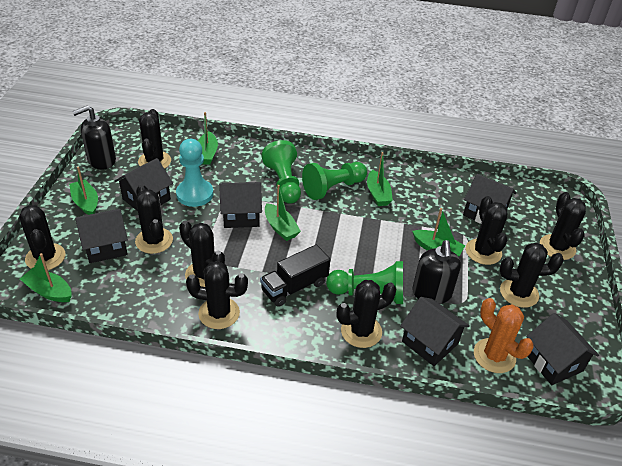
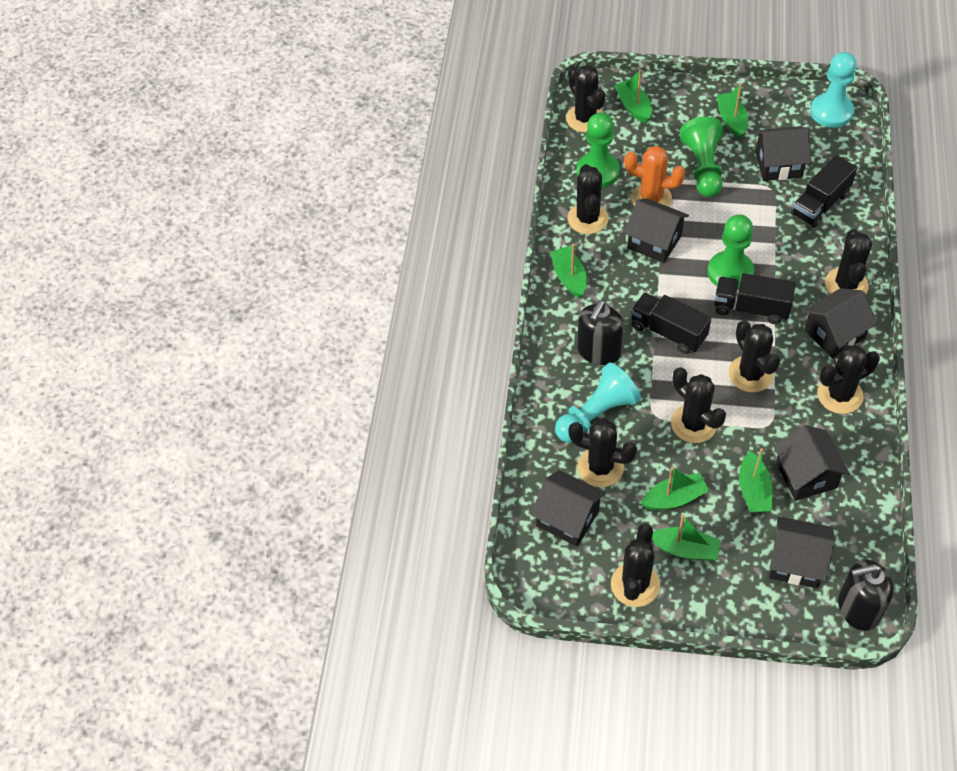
black cactus: [19,205,66,270] [135,184,173,254] [138,109,171,169] [179,220,225,287] [186,261,248,329] [336,280,397,348] [466,196,507,265] [499,242,564,308] [540,192,586,260] = 9 -> [566,65,605,132] [568,164,609,234] [568,419,637,487] [611,523,660,607] [671,367,726,443] [728,320,780,392] [817,345,880,414] [825,229,872,294] = 8
black truck: [260,244,330,307] = 1 -> [631,292,711,354] [714,273,796,324] [791,155,857,228] = 3
turquoise pawn: [176,139,213,207] = 1 -> [555,363,641,443] [810,52,857,128] = 2

